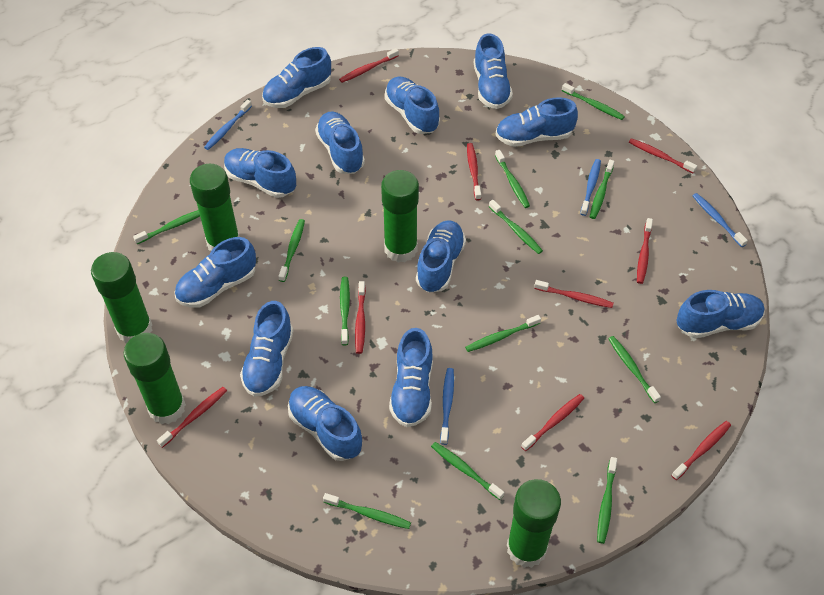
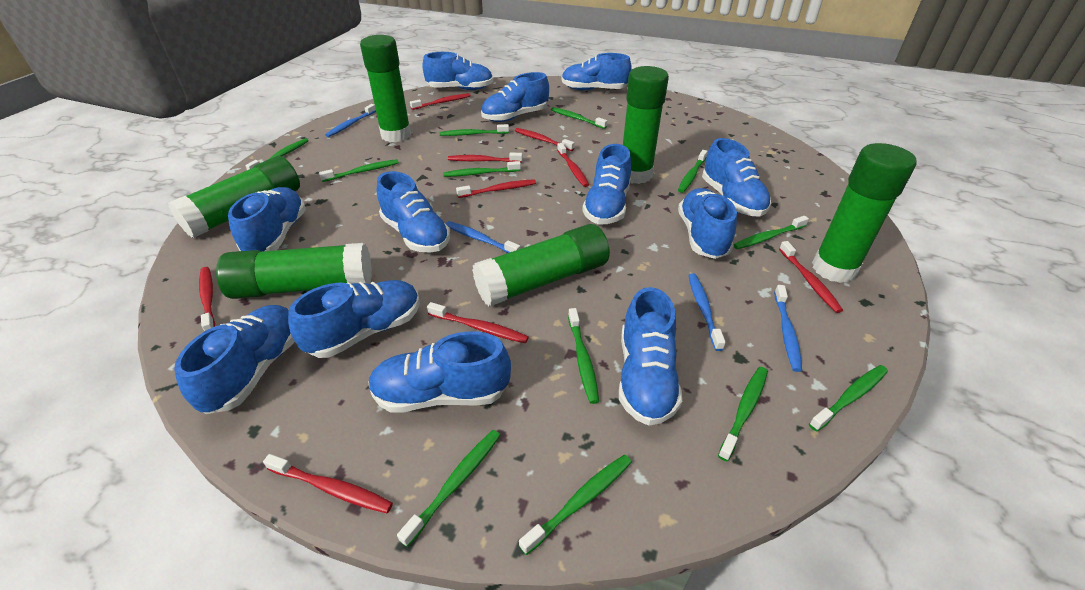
green glue stick: [91,252,153,343] [124,333,186,424] [190,164,240,251] [381,170,419,263] [507,479,561,568] = 5 -> [168,156,300,238] [216,243,372,299] [360,35,412,142] [472,224,610,307] [623,66,669,184] [812,143,917,283] = 6

